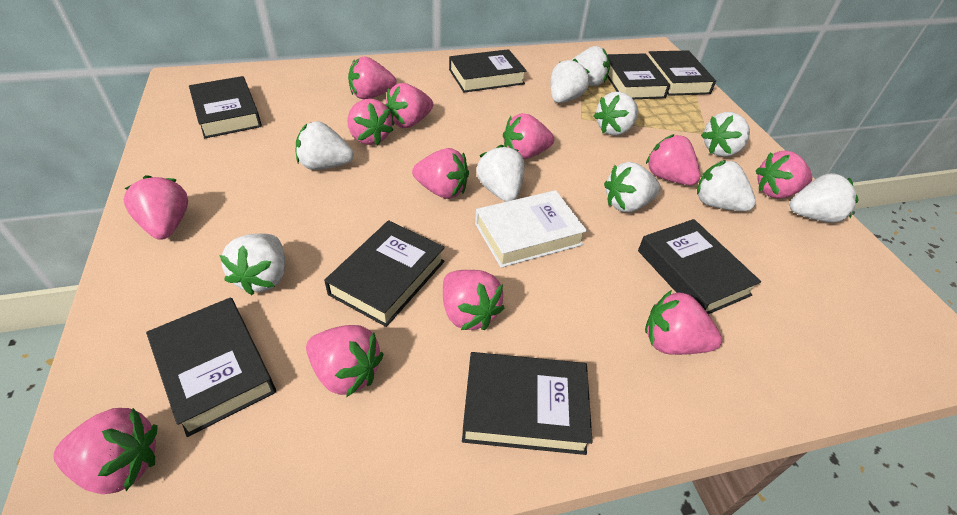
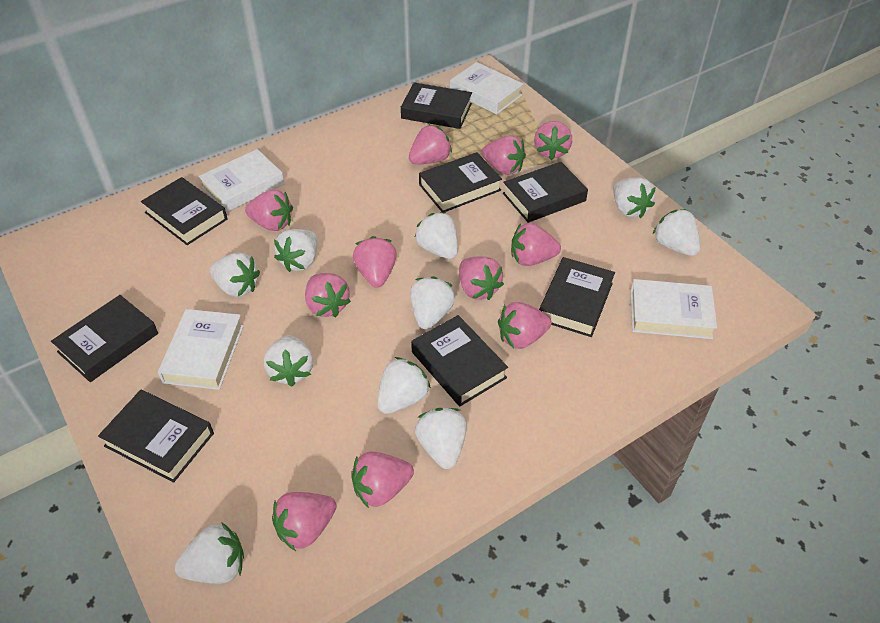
pink strawberry: [53,408,158,494] [124,175,188,240] [306,325,383,397] [347,99,393,145] [348,57,397,99] [386,83,433,128] [412,148,469,199] [443,270,504,330] [503,113,554,160] [645,290,722,355] [646,134,700,185] [756,151,812,199] = 12 -> [245,189,293,231] [272,492,337,551] [305,273,351,317] [351,452,414,508] [353,236,397,288] [409,125,452,164] [459,256,504,300] [482,135,526,175] [498,302,552,349] [511,223,561,266] [534,121,572,160] = 11
white book: [475,190,587,268] = 1 -> [158,309,244,390] [198,149,284,212] [450,62,524,115] [630,279,717,339] = 4

